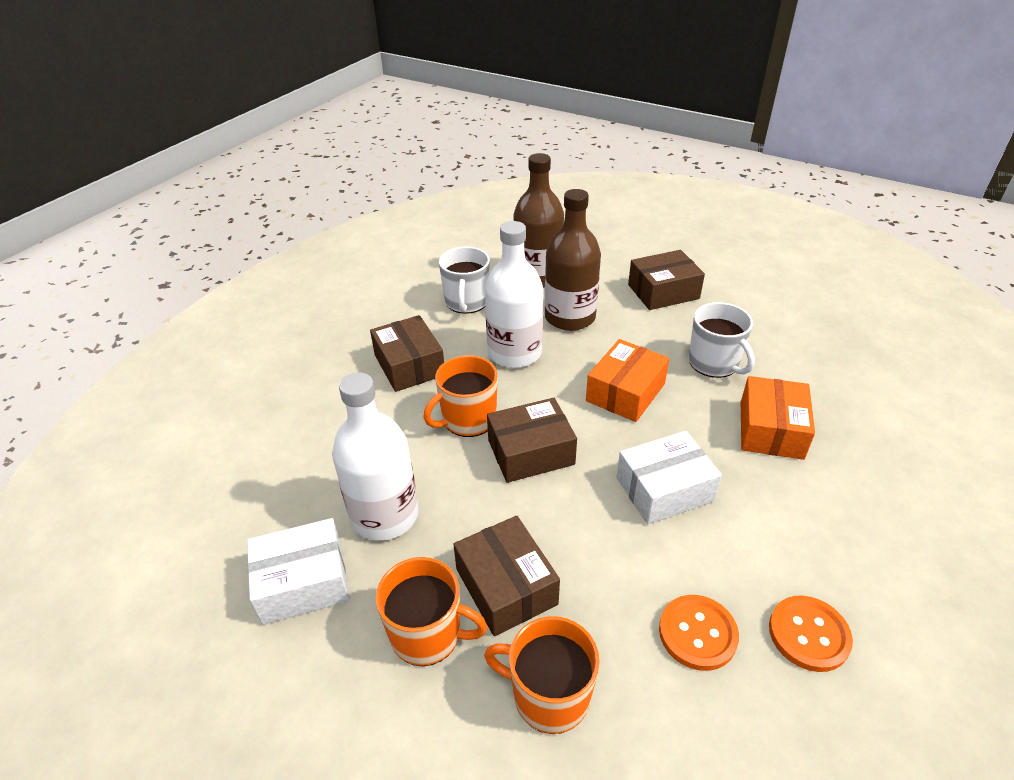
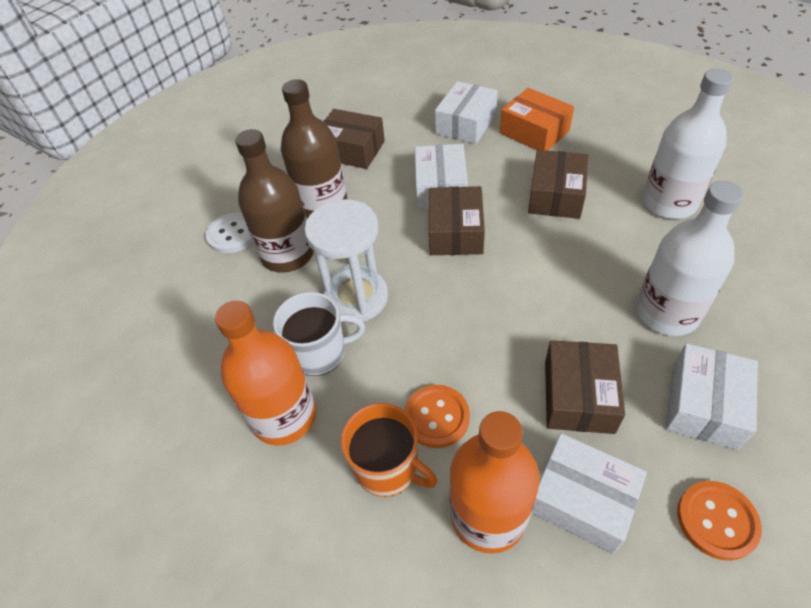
orange bottle: none = 0 -> [215,300,316,446] [450,411,540,554] = 2
orange box: [586,339,670,422] [741,376,815,460] = 2 -> [500,88,574,151] = 1
orange mug: [376,557,488,666] [423,355,498,437] [484,616,600,734] = 3 -> [341,403,437,497] = 1
white box: [247,518,350,625] [617,431,722,524] = 2 -> [415,144,468,209] [435,81,498,144] [532,433,647,554] [666,343,758,450] = 4
white button: none = 0 -> [206,213,253,253] = 1
white hourglass: none = 0 -> [304,199,388,323] = 1
white mug: [439,247,490,314] [689,302,755,378] = 2 -> [273,292,365,376] = 1

